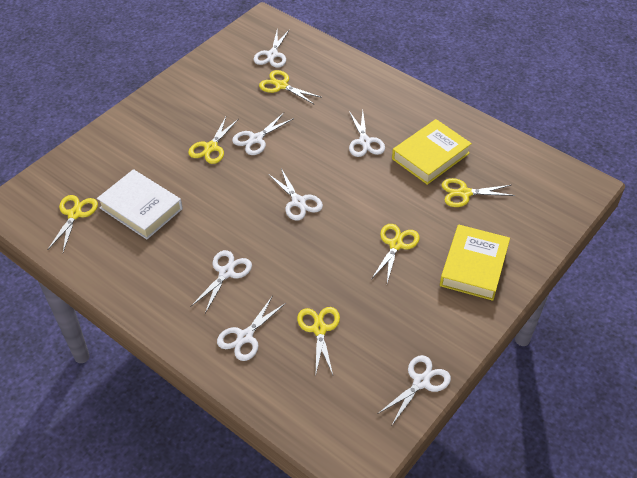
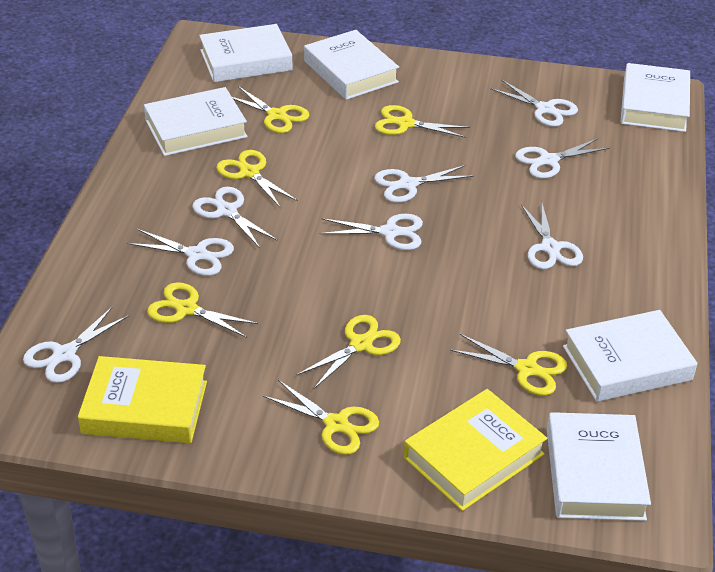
white book: [97,169,183,240] = 1 -> [144,87,248,156] [199,24,293,82] [304,30,399,100] [547,412,651,521] [563,310,697,402] [621,63,690,132] = 6
white scissors: [190,250,252,313] [217,297,286,361] [232,113,294,155] [254,28,290,68] [268,168,323,221] [349,110,385,157] [379,355,451,425] = 7 -> [23,306,129,383] [127,229,234,276] [192,187,278,248] [319,214,423,250] [374,165,474,202] [490,79,578,127] [515,138,610,178] [521,201,583,269] = 8
yellow scissors: [48,195,98,252] [188,117,239,164] [259,70,322,104] [297,307,340,377] [372,224,420,283] [441,178,515,207] = 6 -> [147,282,259,338] [216,150,298,207] [232,86,310,133] [263,380,379,455] [296,315,401,389] [375,105,470,138] [450,334,567,396] = 7

